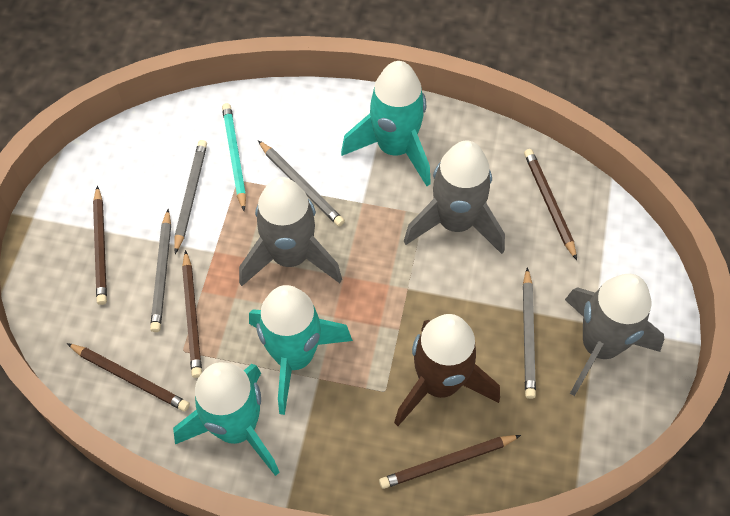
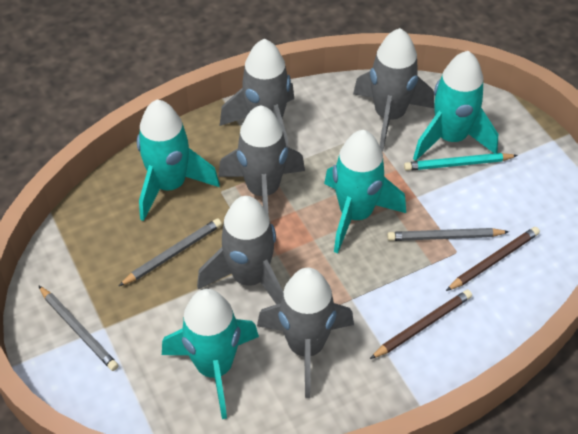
brown pencil: [67,343,190,411] [93,186,107,305] [182,250,202,378] [379,435,521,489] [524,149,577,260] = 5 -> [370,290,472,359] [446,227,540,291] = 2
brown rocket: [394,314,500,426] = 1 -> none = 0
grey pencil: [150,209,171,332] [174,140,207,254] [258,140,345,227] [523,267,536,399] = 4 -> [38,285,119,371] [119,218,222,286] [387,228,509,241] = 3
grey rocket: [239,177,342,286] [404,140,505,254] [565,274,664,396] = 3 -> [197,196,283,305] [218,105,305,215] [220,39,294,147] [257,268,354,398] [353,28,434,151] = 5
turquoise rocket: [173,362,279,476] [249,285,353,415] [341,61,431,186] = 3 -> [137,100,220,221] [162,289,259,419] [324,130,406,253] [413,51,498,161] = 4

